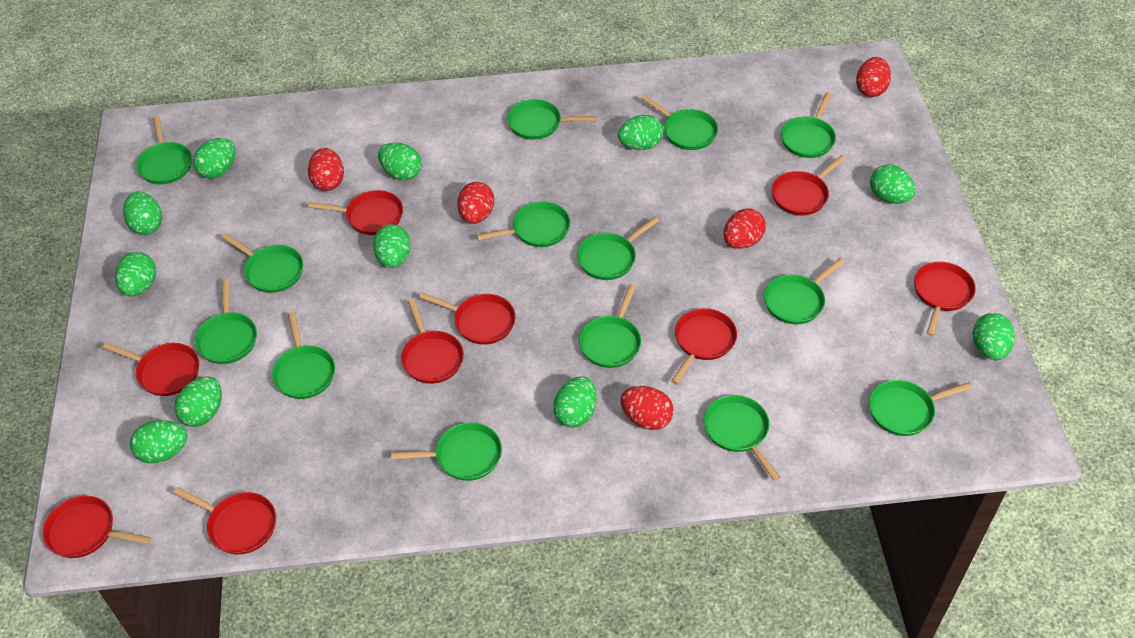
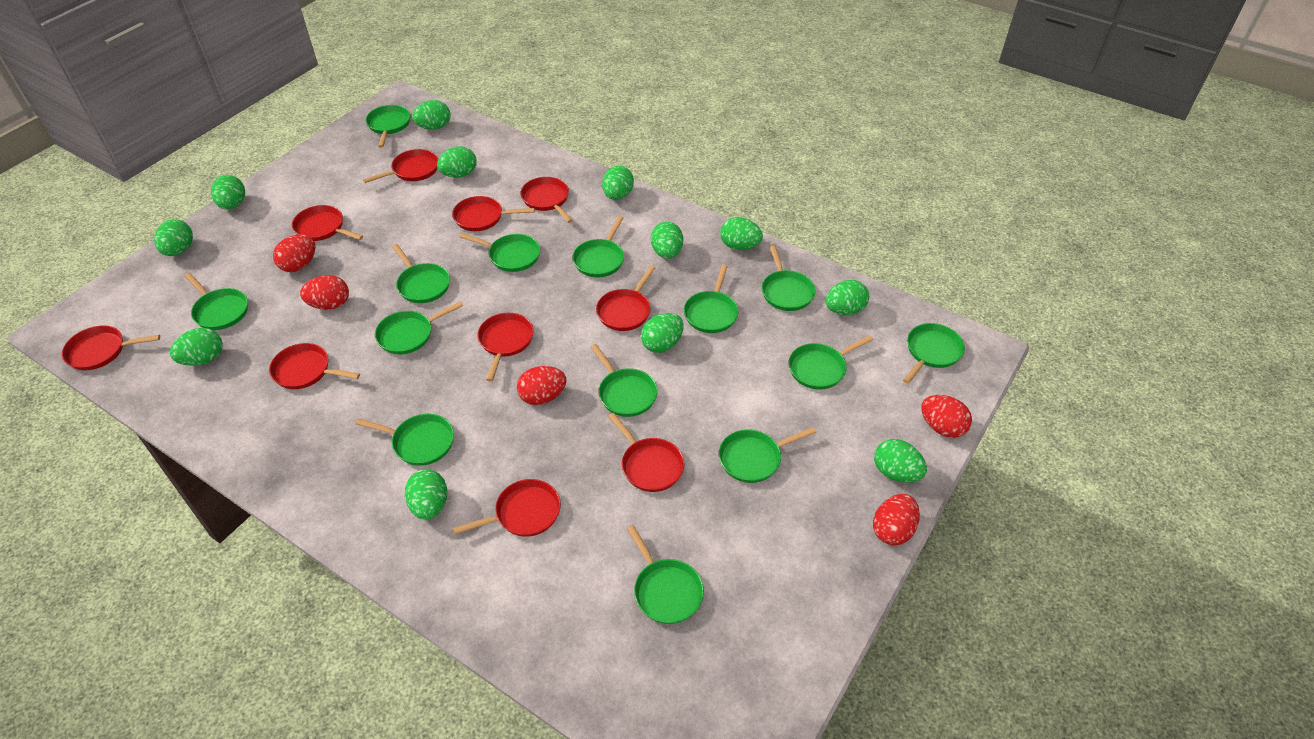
green egg: [115,252,156,296] [123,191,162,235] [130,420,188,463] [174,376,222,427] [193,138,236,179] [373,224,411,268] [378,143,422,180] [553,376,597,428] [618,115,663,150] [870,165,916,204] [973,313,1015,360] = 11 -> [154,219,193,256] [170,328,223,366] [211,175,245,210] [405,469,447,520] [412,100,451,130] [437,146,477,178] [602,166,634,200] [641,313,684,353] [651,222,683,259] [720,217,763,250] [825,280,869,315] [874,439,927,483] = 12
red pan: [42,496,152,558] [103,342,199,396] [173,487,276,555] [308,190,403,235] [401,299,464,384] [419,292,516,345] [671,308,737,384] [772,155,846,215] [914,262,976,336] = 9 -> [62,325,160,370] [269,343,360,389] [292,205,363,241] [363,149,438,183] [452,196,535,231] [453,479,561,537] [478,313,534,381] [521,177,573,223] [596,266,655,331] [608,413,684,492] = 10

